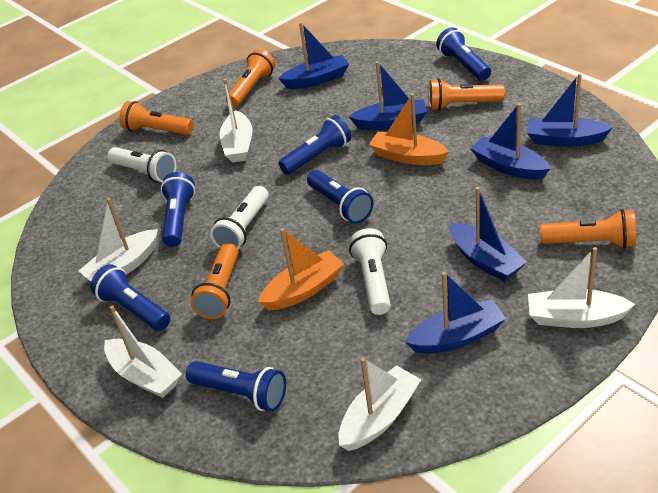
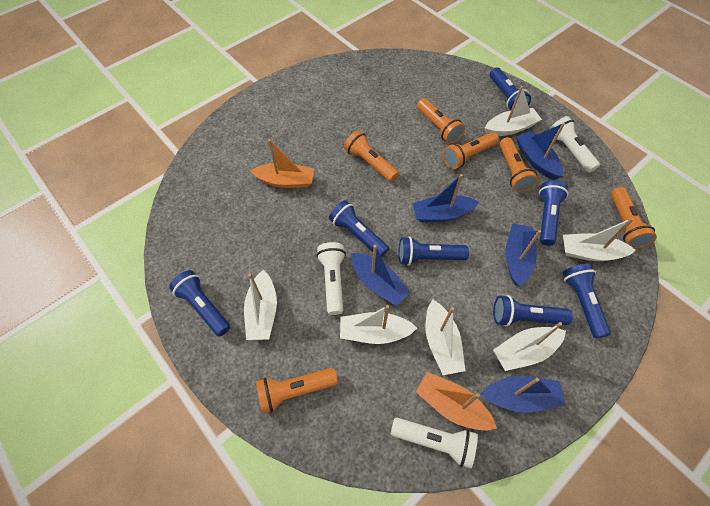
blue boat: [278,22,349,89] [349,61,427,130] [405,272,506,354] [450,187,527,281] [470,103,551,180] [527,74,613,147] = 6 -> [351,245,410,306] [412,174,479,222] [480,376,566,413] [505,223,541,286] [516,123,565,180] = 5
blue flashlight: [90,264,170,331] [161,172,195,247] [186,361,286,412] [279,115,352,175] [307,170,373,224] [436,27,491,81] = 6 -> [169,270,231,337] [329,200,389,257] [399,236,469,266] [490,68,531,111] [493,295,573,327] [539,180,568,246] [563,263,611,339] = 7
orange flashlight: [119,101,193,135] [190,243,238,319] [226,49,275,107] [429,78,505,110] [540,209,636,249] = 5 -> [256,368,338,413] [344,130,399,182] [417,98,465,144] [443,132,499,169] [499,137,538,192] [611,187,657,249] = 6
white boat: [78,198,158,281] [104,306,182,398] [219,79,253,163] [339,357,421,451] [528,247,635,328] = 5 -> [244,270,277,340] [340,305,417,344] [426,300,465,375] [485,86,542,136] [493,322,566,371] [563,218,636,261] = 6

